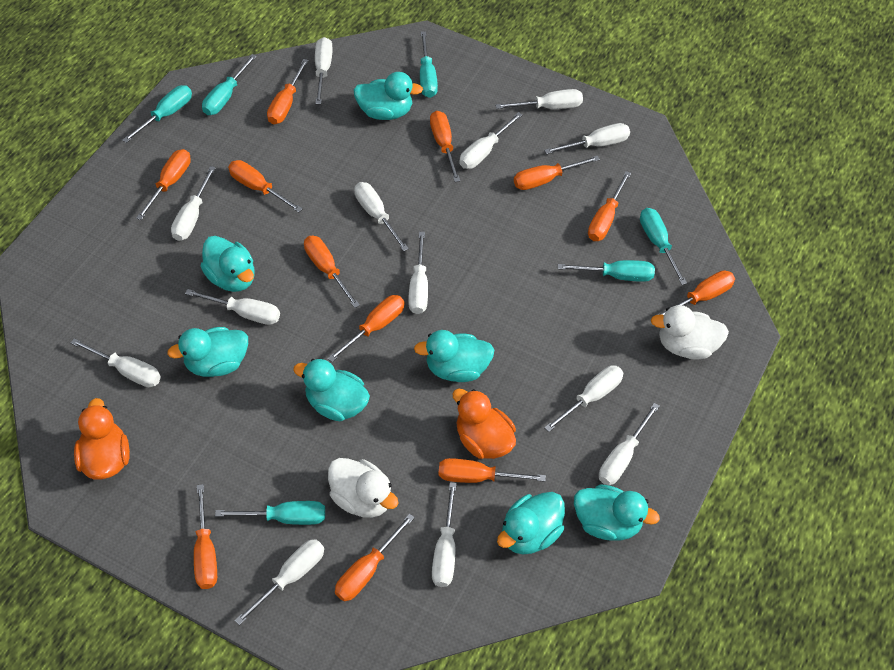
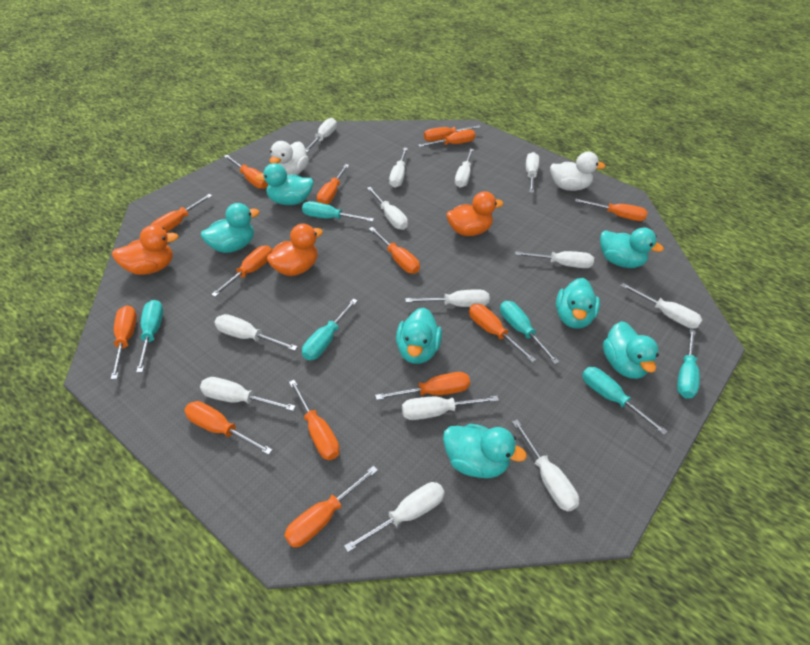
orange duck: [74,398,130,480] [452,388,516,459] = 2 -> [112,225,178,275] [267,224,323,276] [446,191,503,236] = 3
orange screwdriver: [136,149,191,220] [194,484,217,589] [228,160,303,212] [267,59,308,124] [304,236,360,308] [327,295,405,362] [335,513,415,601] [430,111,460,182] [439,458,546,483] [514,155,600,190] [588,171,631,241] [657,270,735,315] = 12 -> [111,305,137,380] [151,194,212,233] [184,401,273,455] [211,245,272,297] [224,155,268,189] [284,466,378,547] [289,380,340,460] [317,164,349,205] [369,227,420,274] [375,372,470,400] [418,129,476,147] [424,125,481,141] [469,304,536,363] [575,199,648,221] = 14

